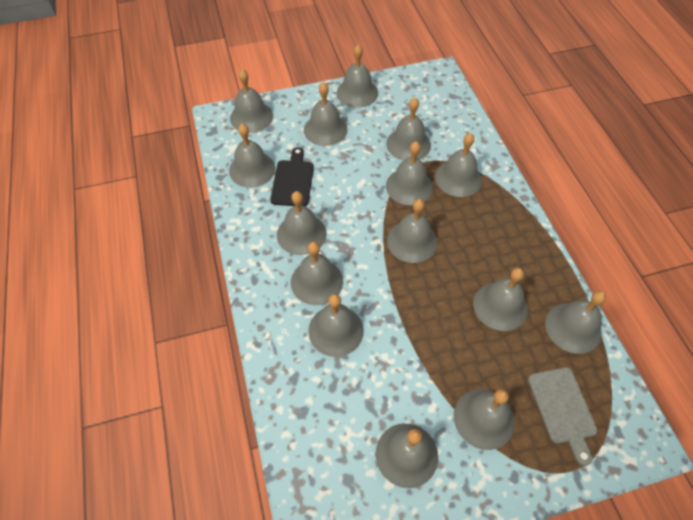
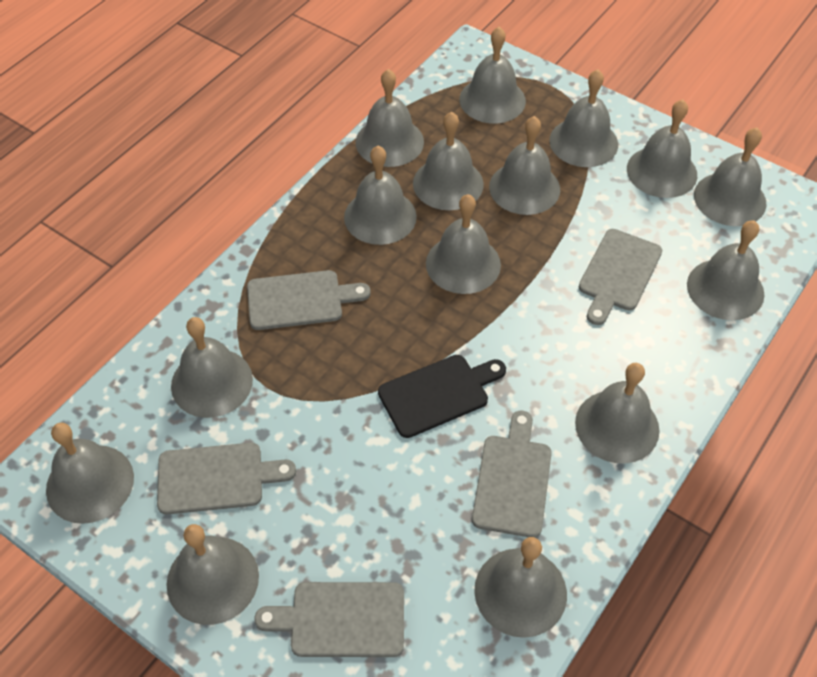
grey cutting board: [528,367,597,466] = 1 -> [157,443,296,514] [247,270,371,330] [254,582,404,657] [472,411,552,538] [579,229,662,325] = 5

